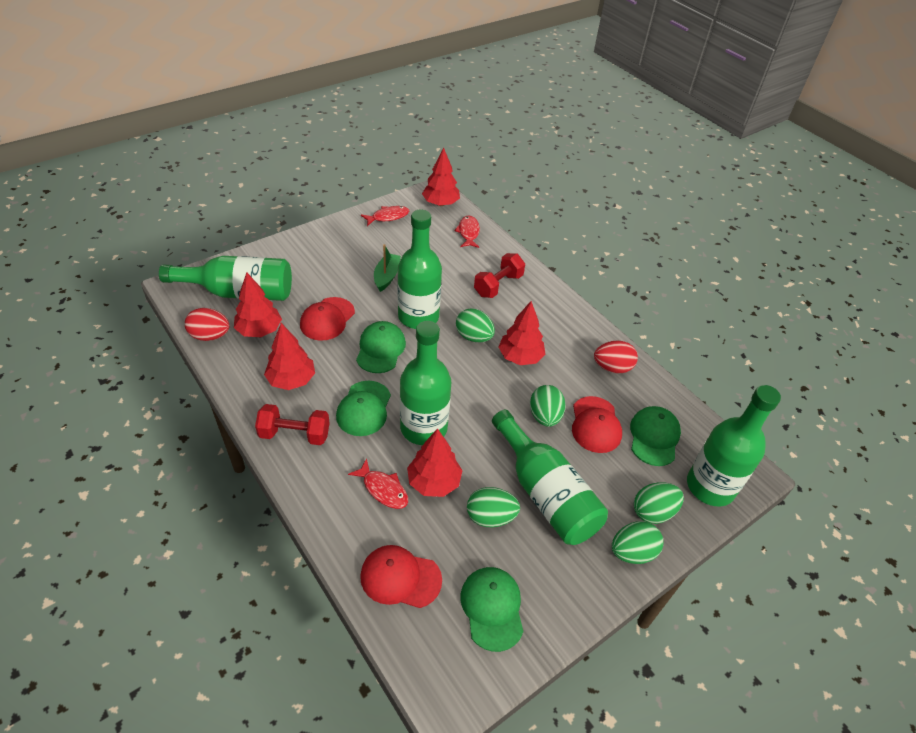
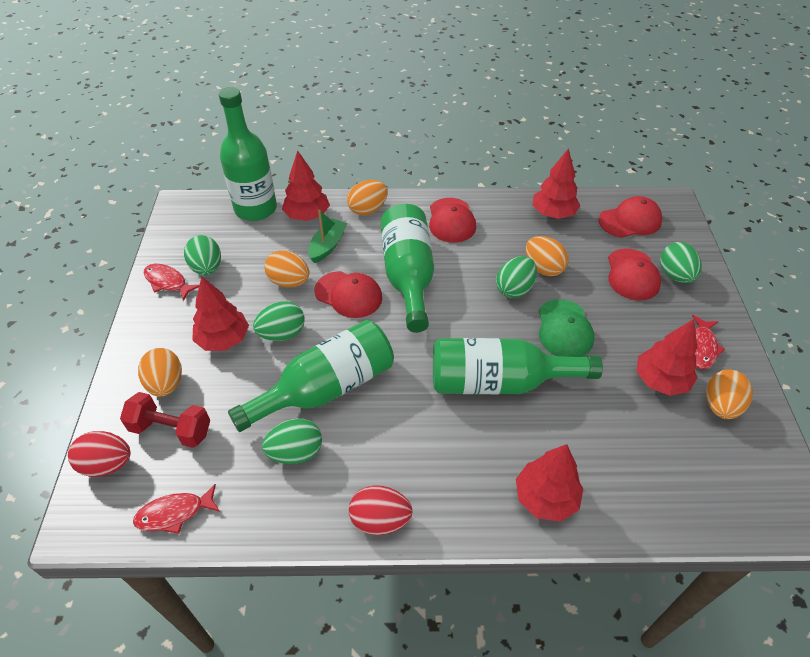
green bottle: [159,256,292,301] [397,209,442,329] [400,321,451,445] [492,410,608,545] [687,385,781,507] = 5 -> [219,87,277,221] [228,320,394,432] [381,204,434,333] [433,338,603,394] = 4
green cap: [336,381,391,436] [356,321,406,373] [461,567,524,652] [630,406,681,466] = 4 -> [539,299,594,357] = 1
orange egg: none = 0 -> [138,348,182,397] [264,250,309,287] [347,180,388,215] [526,236,569,276] [706,369,753,419] = 5
red cap: [300,297,355,341] [360,545,442,608] [572,396,622,453] = 3 -> [314,271,382,318] [429,198,476,243] [599,196,662,238] [608,248,661,300] = 4
red dumbbell: [255,404,330,445] [474,253,525,298] = 2 -> [120,392,210,448] = 1

